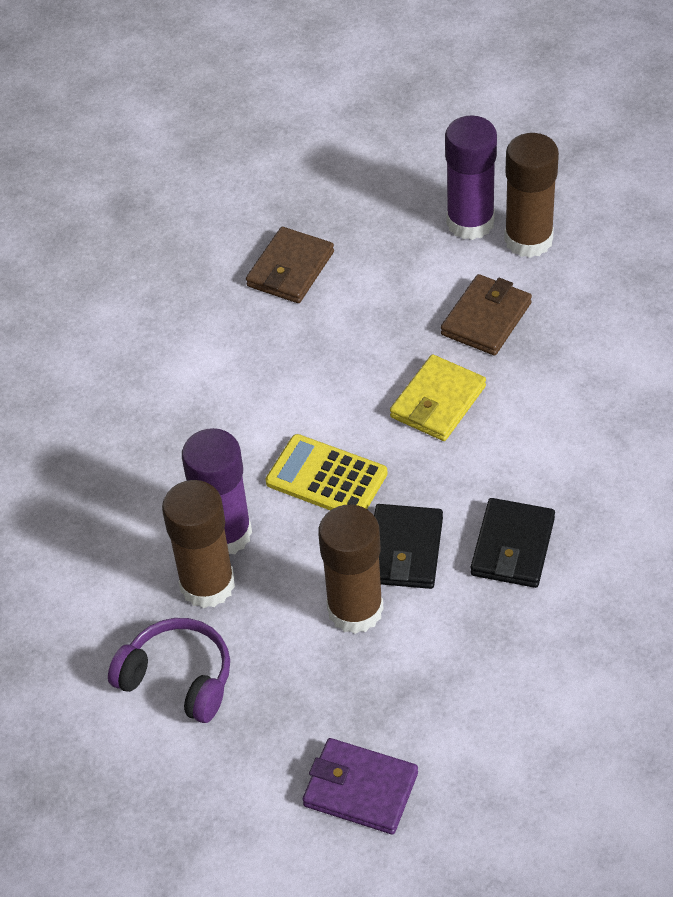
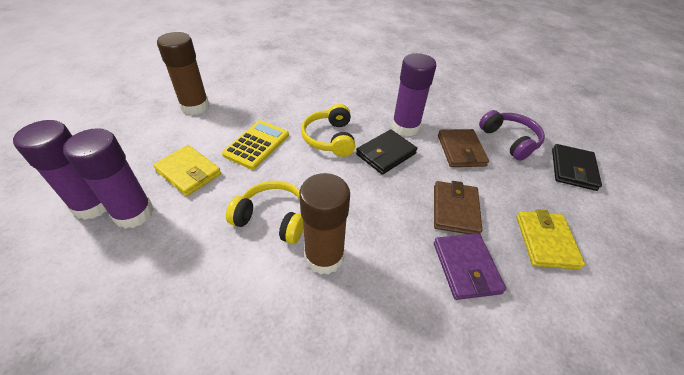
brown glue stick: [162,480,235,608] [318,505,384,634] [504,133,559,258] = 3 -> [157,32,209,115] [299,173,350,275] = 2
purple glue stick: [182,428,252,554] [445,116,497,240] = 2 -> [13,120,107,220] [63,128,154,229] [392,53,437,137] = 3
yellow headphones: none = 0 -> [226,181,304,244] [301,104,355,157] = 2
yellow wallet: [390,354,486,441] = 1 -> [153,145,221,196] [516,209,585,270] = 2

